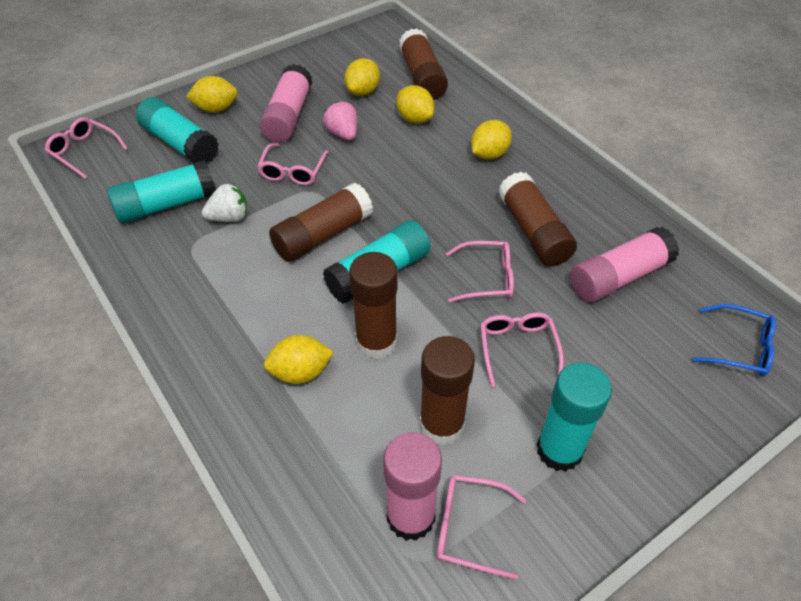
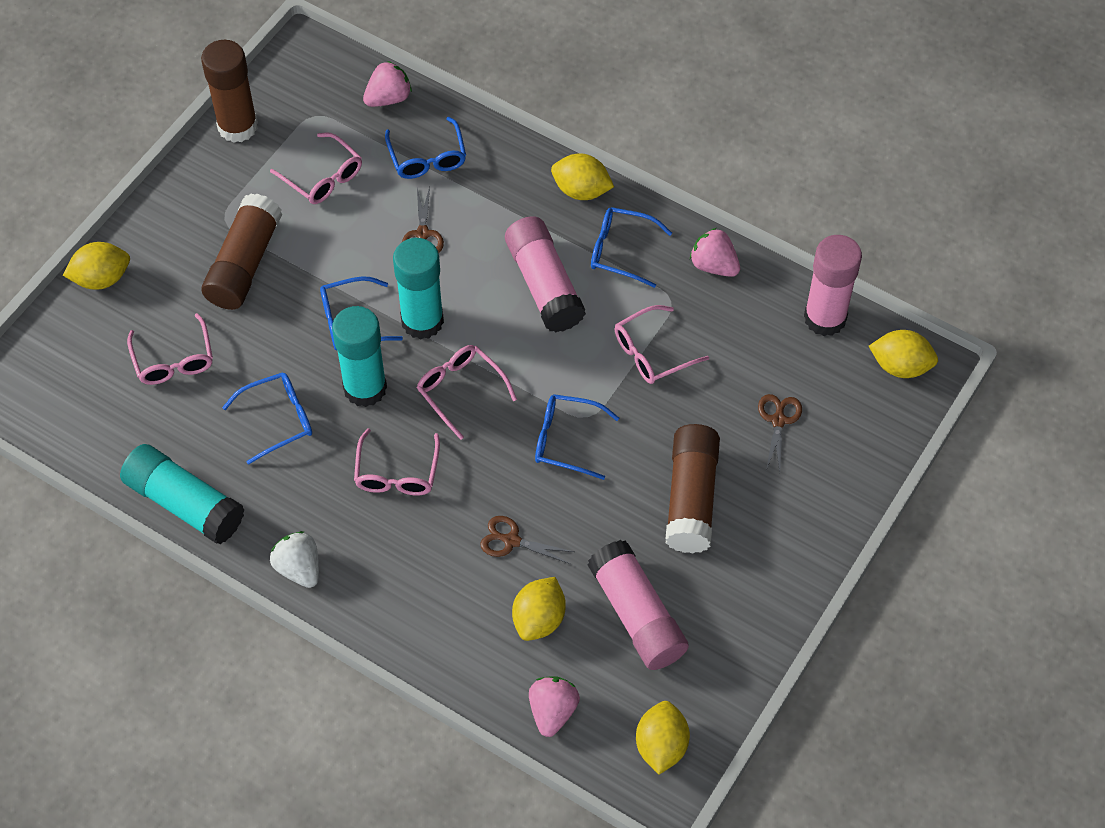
blue glasses: [692,304,776,377] = 1 -> [222,372,312,465] [320,276,403,350] [385,117,466,179] [535,394,619,480] [591,207,672,288] = 5
brown glue stick: [269,183,373,262] [349,252,398,359] [399,28,448,100] [419,336,475,445] [498,172,577,266] = 5 -> [201,40,258,143] [202,193,282,310] [665,424,720,553] = 3
brown scissors: none = 0 -> [402,187,444,253] [480,516,574,564] [758,394,802,472] = 3
pink strawberry: [323,101,357,140] = 1 -> [363,61,412,107] [529,676,580,737] [690,228,740,277] = 3
turquoise glue stick: [107,160,216,223] [136,97,219,164] [323,220,430,304] [537,363,612,472] = 4 -> [120,444,245,544] [332,306,387,407] [393,238,444,340] = 3

